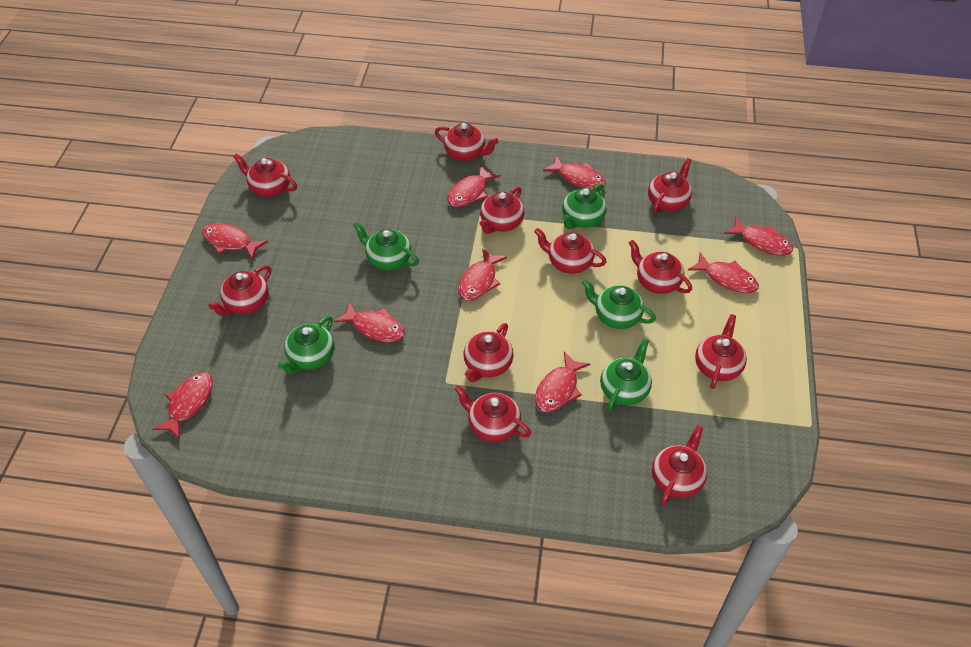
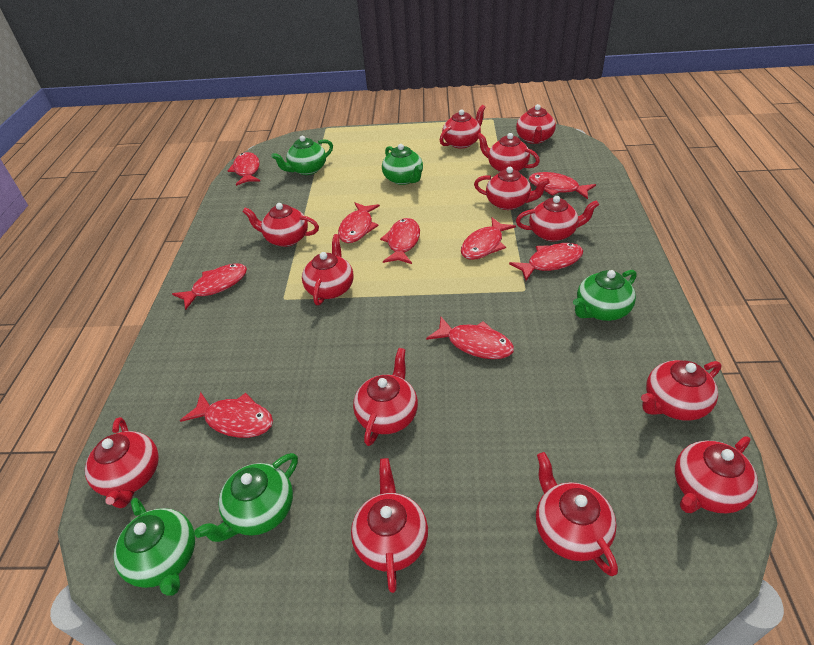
red teapot: [209,265,271,316] [233,153,297,197] [435,123,498,161] [455,385,531,442] [463,323,514,382] [480,186,524,234] [534,228,606,274] [629,240,692,294] [648,158,692,214] [652,425,707,506] [695,314,747,389] = 11 -> [85,417,159,508] [242,203,319,247] [302,234,354,305] [351,458,428,593] [353,348,418,446] [440,105,486,149] [474,167,550,210] [477,133,540,172] [516,104,556,144] [516,196,599,242] [536,452,618,576] [641,360,721,421] [675,436,758,513] = 13

